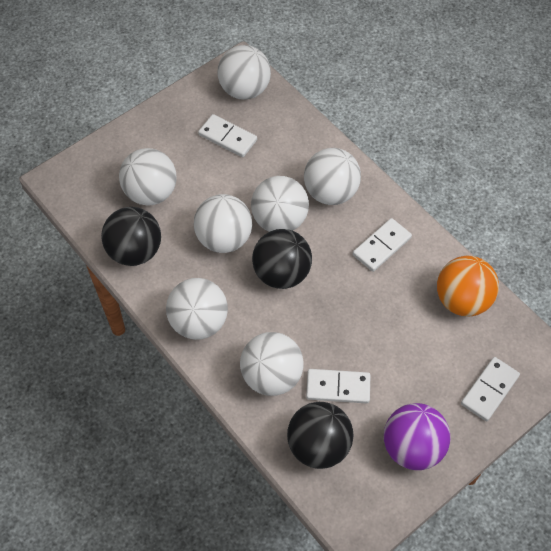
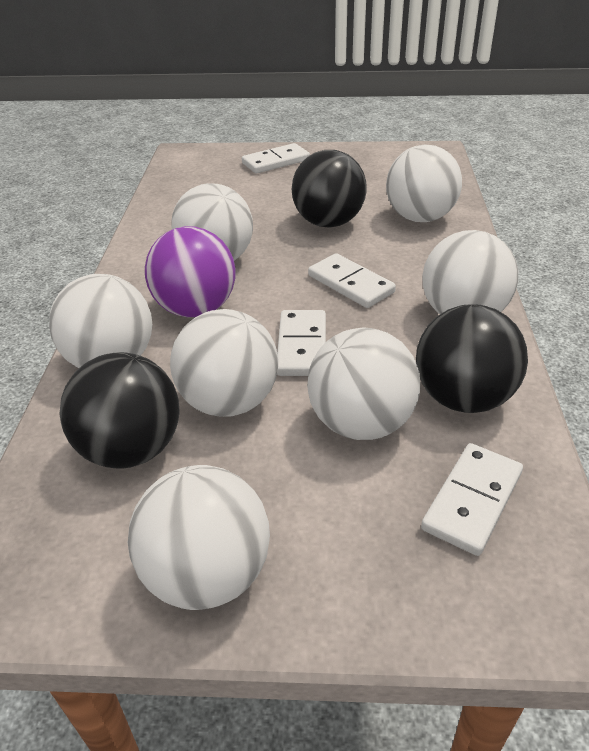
orange ball: [437,256,499,317] = 1 -> none = 0

